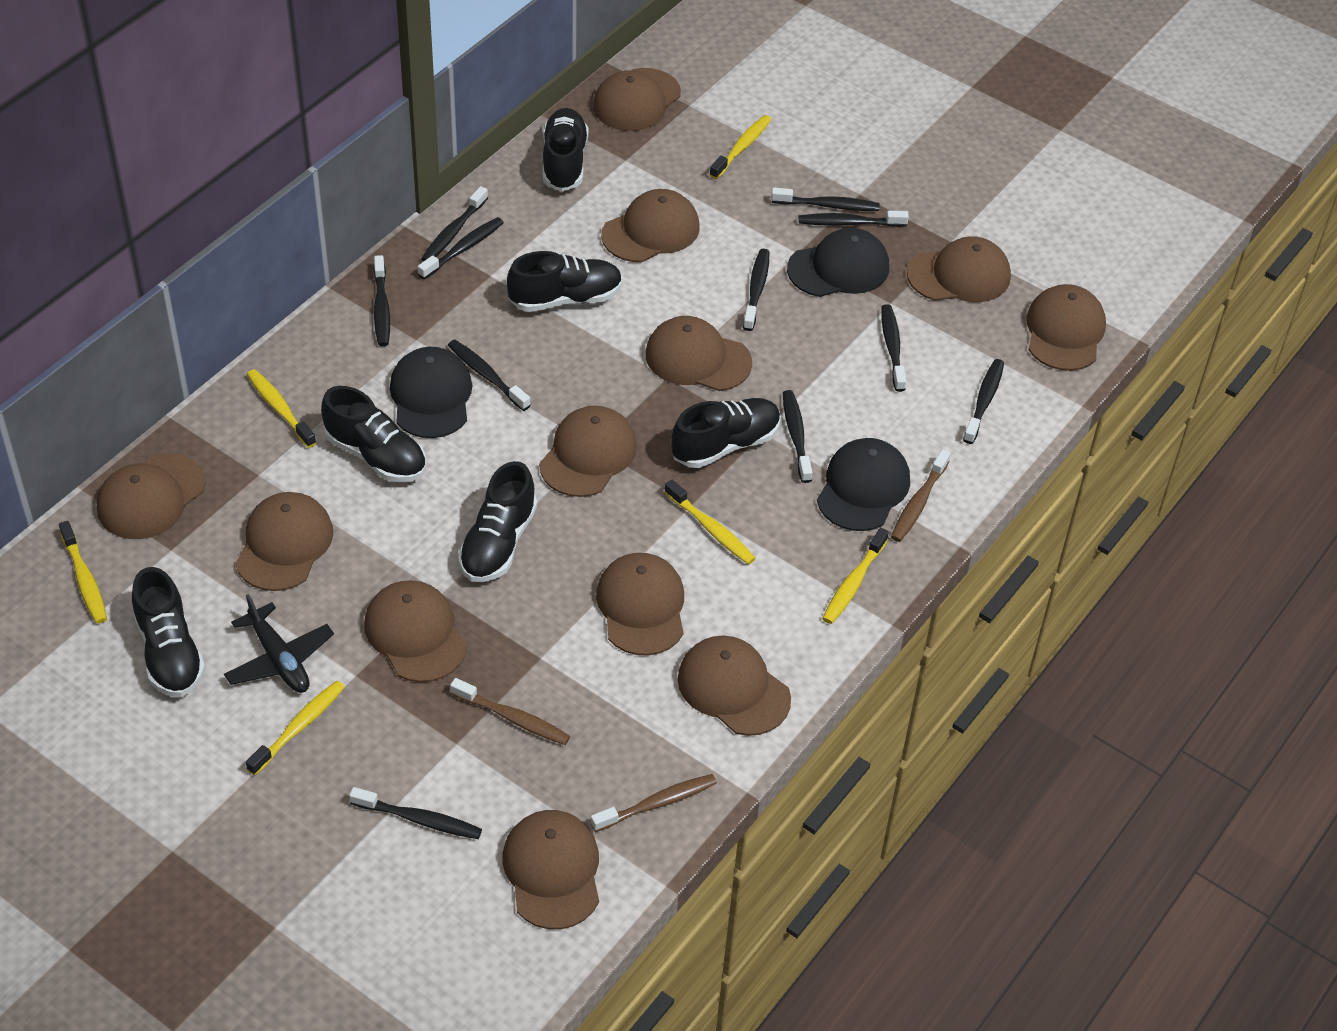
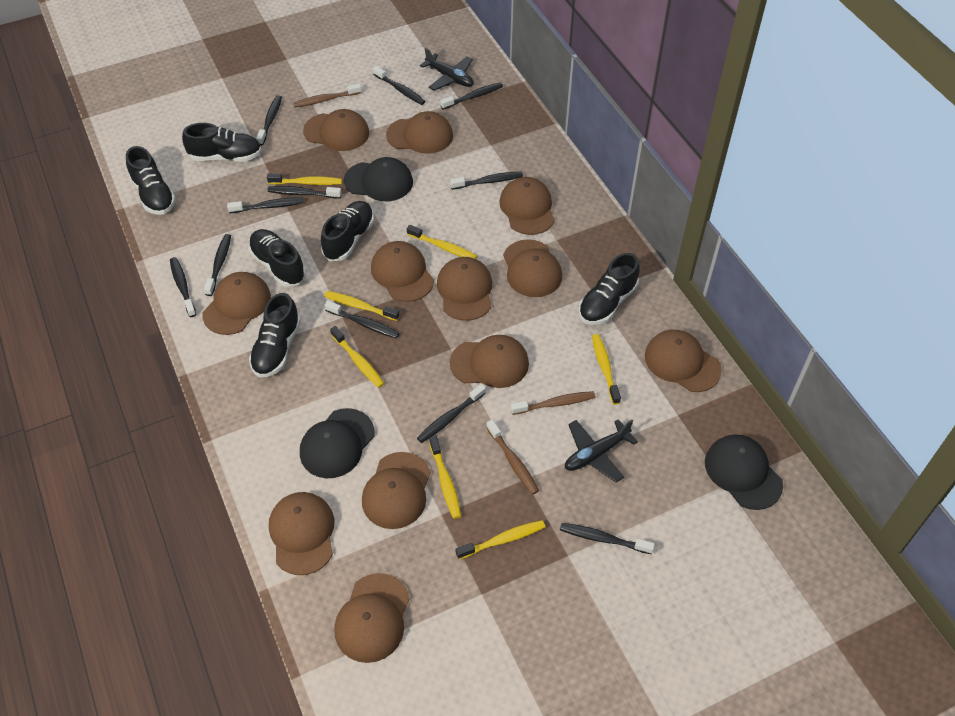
black plane: [224,594,334,693] = 1 -> [420,48,474,91] [565,419,638,483] = 2
yellow toothbrush: [59,521,107,624] [246,681,345,775] [247,369,317,448] [664,480,756,565] [709,115,771,179] [822,528,889,624] = 6 -> [267,174,342,185] [324,291,400,321] [330,326,384,388] [407,225,478,259] [429,436,461,519] [456,520,545,559] [592,334,621,405] = 7

